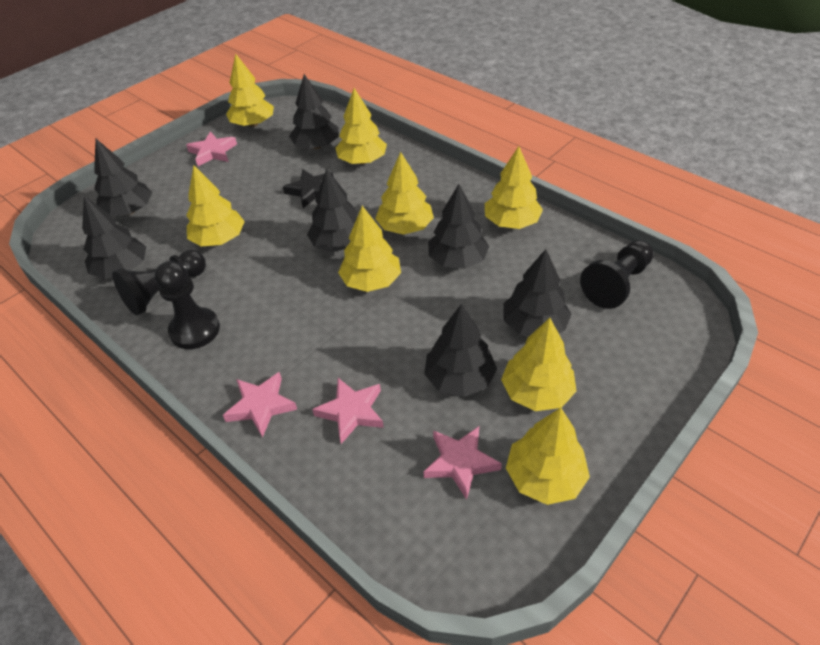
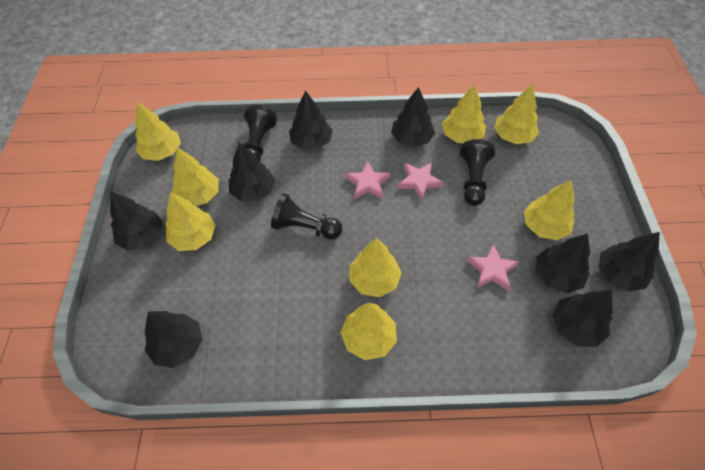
black star: [283,169,334,208] = 1 -> none = 0
black tree: [82,196,146,279] [94,139,152,217] [289,74,339,149] [307,168,358,252] [424,304,497,397] [428,184,489,269] [503,249,571,337] = 7 -> [110,191,163,251] [145,311,202,368] [229,142,275,201] [289,90,333,149] [391,87,435,147] [536,233,590,293] [552,290,613,347] [599,232,660,292] = 8
pink star: [186,132,237,166] [223,372,297,438] [312,378,384,444] [423,426,502,500] = 4 -> [346,161,390,199] [398,162,444,201] [467,244,519,291] = 3

